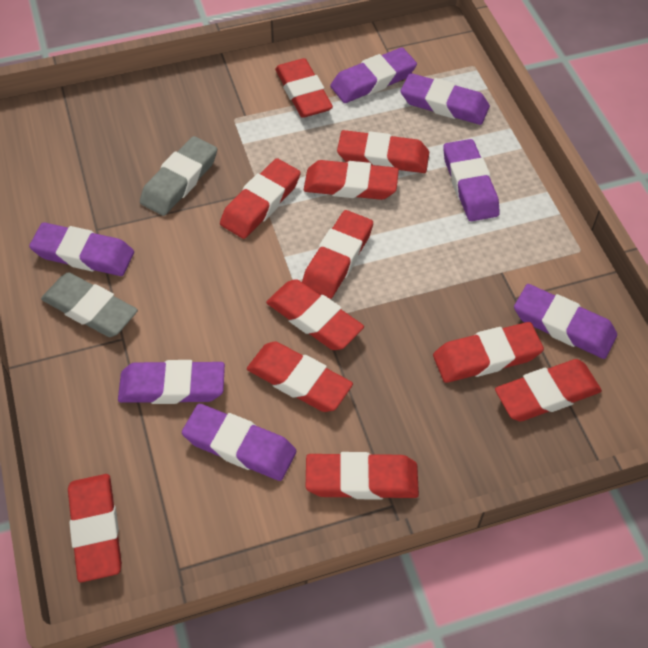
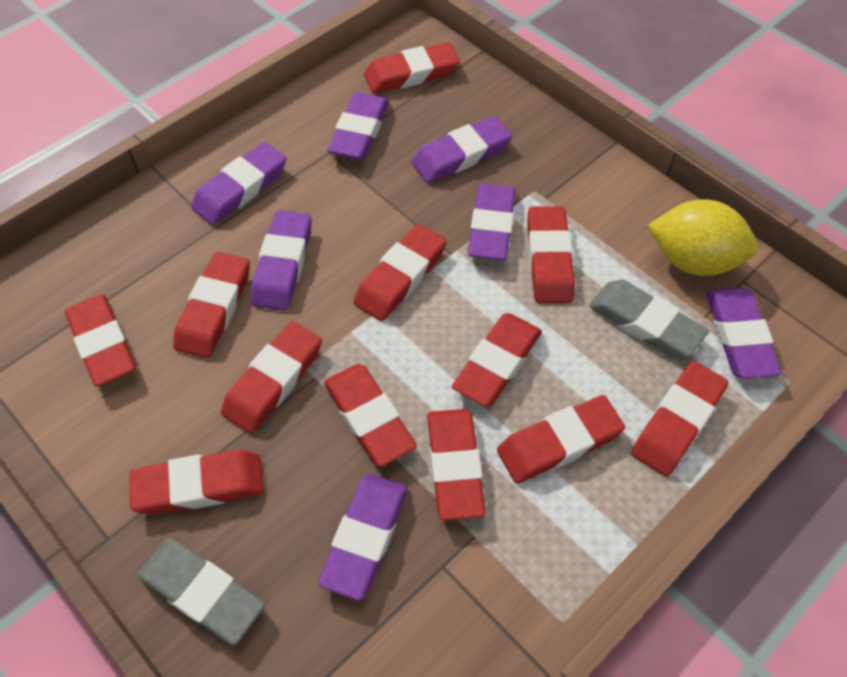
red eraser: [68,474,122,582] [220,158,301,239] [247,341,353,412] [266,279,364,350] [275,58,333,118] [302,210,373,299] [304,160,399,200] [306,452,419,500] [337,130,429,173] [433,322,544,383] [495,359,602,421] = 11 -> [65,294,136,387] [129,450,264,515] [173,252,250,358] [221,321,322,434] [324,364,417,467] [353,224,447,321] [364,42,460,93] [427,409,486,521] [452,313,542,407] [497,395,625,484] [527,206,575,303] [631,361,728,477] = 12
yellow lemon: none = 0 -> [648,200,758,276] = 1

